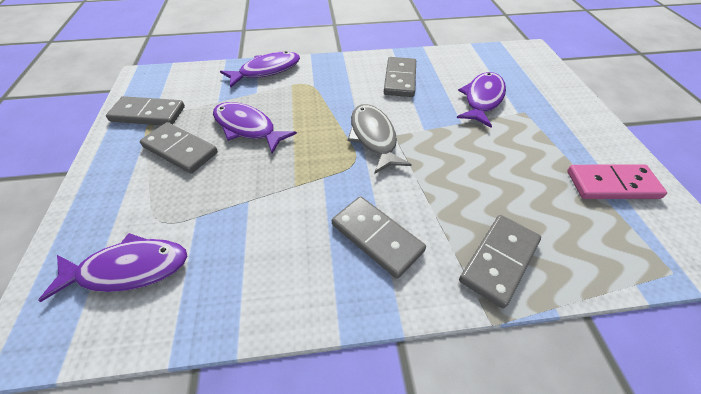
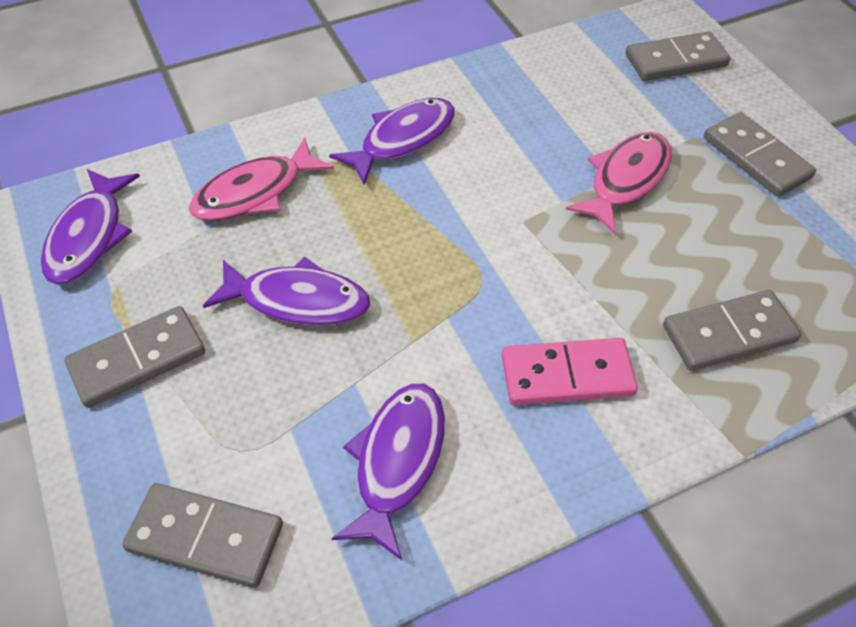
grey fish: [348,104,412,174] = 1 -> none = 0
pink fish: none = 0 -> [189,137,334,221] [565,132,672,234] = 2

